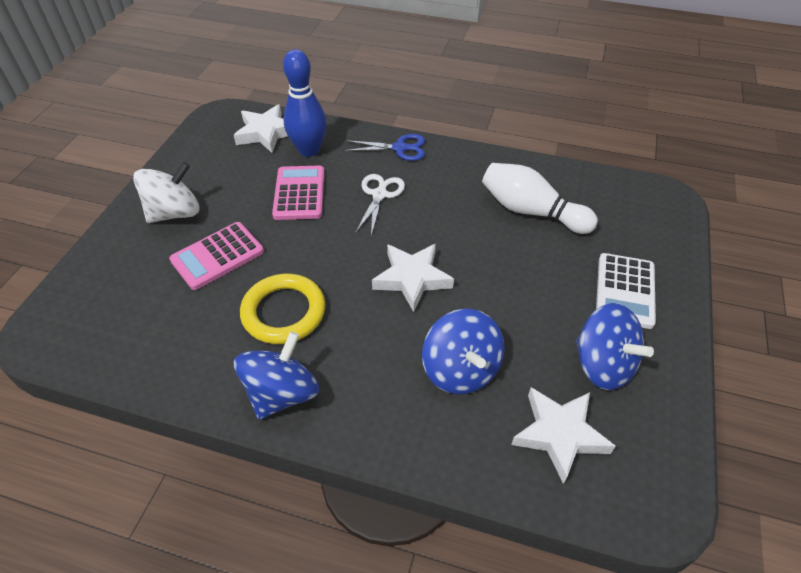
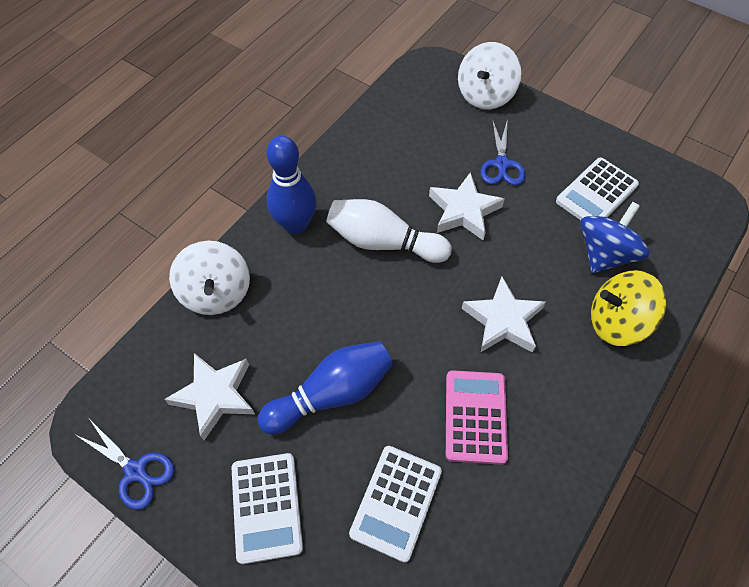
blue bowling pin: [283,49,327,157] = 1 -> [257,341,393,434] [267,136,317,234] = 2
blue scissors: [345,134,425,161] = 1 -> [76,420,174,510] [480,118,526,185] = 2
blue spinning top: [234,331,319,420] [422,309,504,394] [576,303,654,390] = 3 -> [580,202,650,273] = 1
pink calculator: [169,222,264,290] [272,165,324,220] = 2 -> [446,370,508,465] = 1
white calculator: [596,253,656,329] = 1 -> [232,453,303,564] [349,446,442,563] [556,158,639,220] = 3
white scissors: [355,174,405,236] = 1 -> none = 0
white spinning top: [133,162,199,223] = 1 -> [169,241,250,315] [458,42,521,110] = 2
yellow ring: [240,274,326,344] = 1 -> none = 0
yellow spinning top: none = 0 -> [591,270,666,346] = 1

